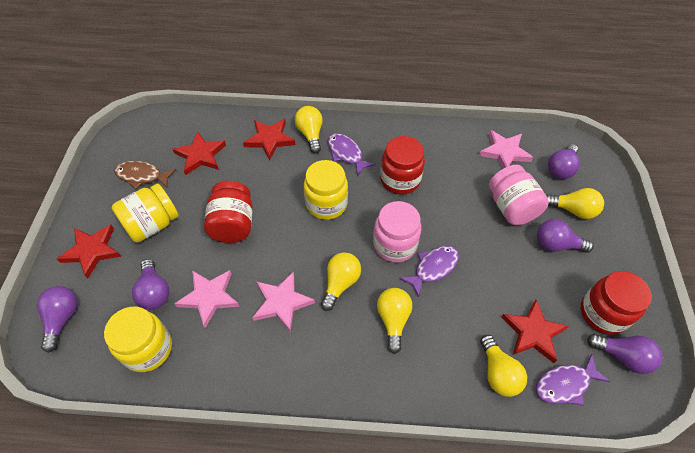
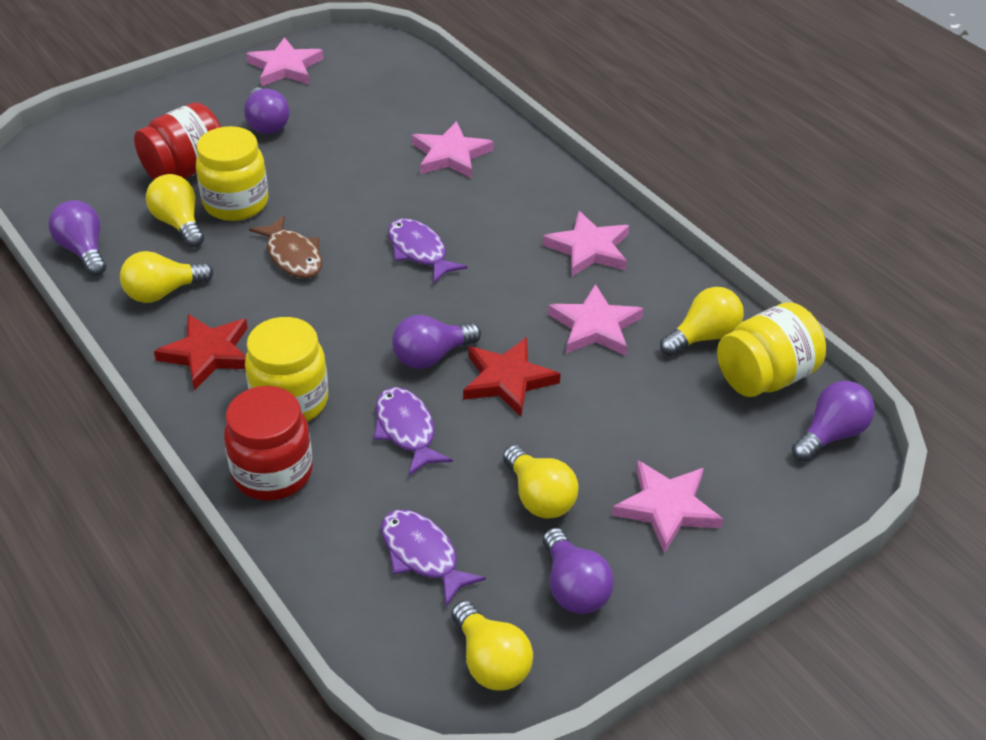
pink jar: [373,201,421,263] [489,165,549,225] = 2 -> none = 0
pink star: [174,270,240,328] [252,271,315,332] [479,130,533,168] = 3 -> [246,37,324,87] [412,121,494,178] [543,211,629,277] [548,284,643,356] [612,461,723,554] = 5
red jar: [204,181,253,243] [380,136,425,194] [581,271,651,335] = 3 -> [134,103,221,180] [224,386,313,501] = 2
red star: [57,224,122,279] [172,131,226,175] [243,119,295,160] [501,300,569,363] = 4 -> [154,314,248,390] [463,337,561,417] = 2

